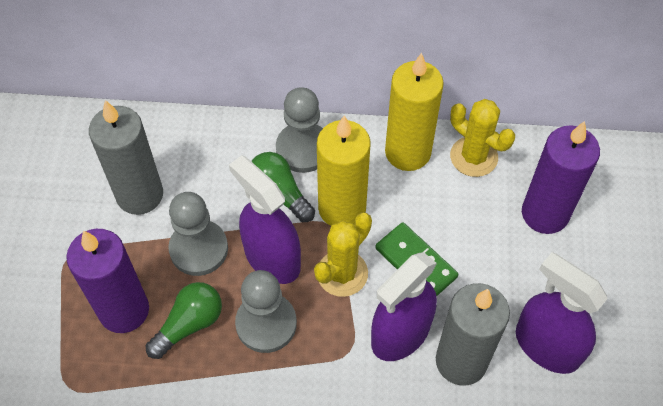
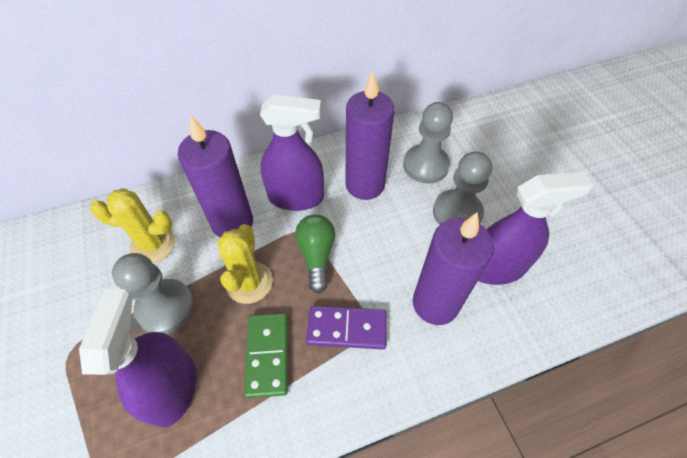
green light bulb: [146,282,222,359] [251,152,315,222] = 2 -> [295,214,336,293] = 1
grey candle: [89,100,163,215] [436,283,510,386] = 2 -> none = 0
purple candle: [66,229,149,333] [522,121,600,234] = 2 -> [178,114,253,237] [346,71,395,200] [413,212,494,325] = 3
purple domino: none = 0 -> [306,306,387,349] = 1
yellow candle: [317,115,371,226] [385,53,444,171] = 2 -> none = 0

